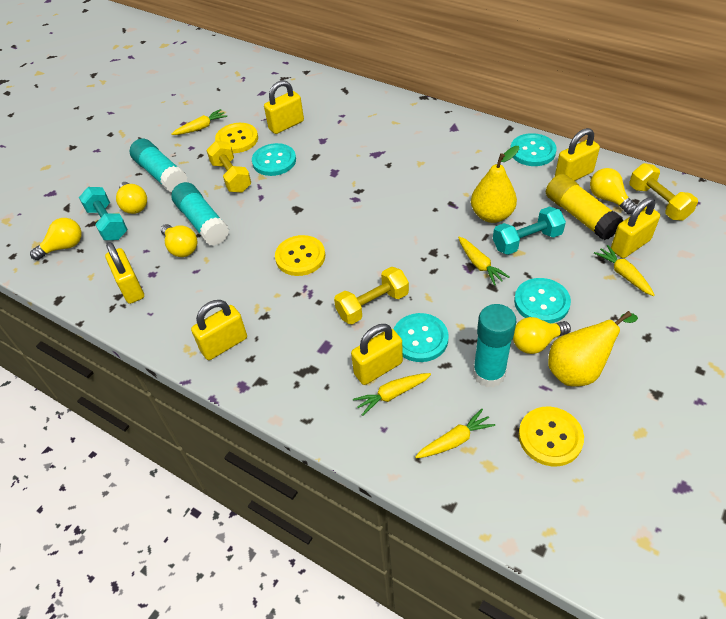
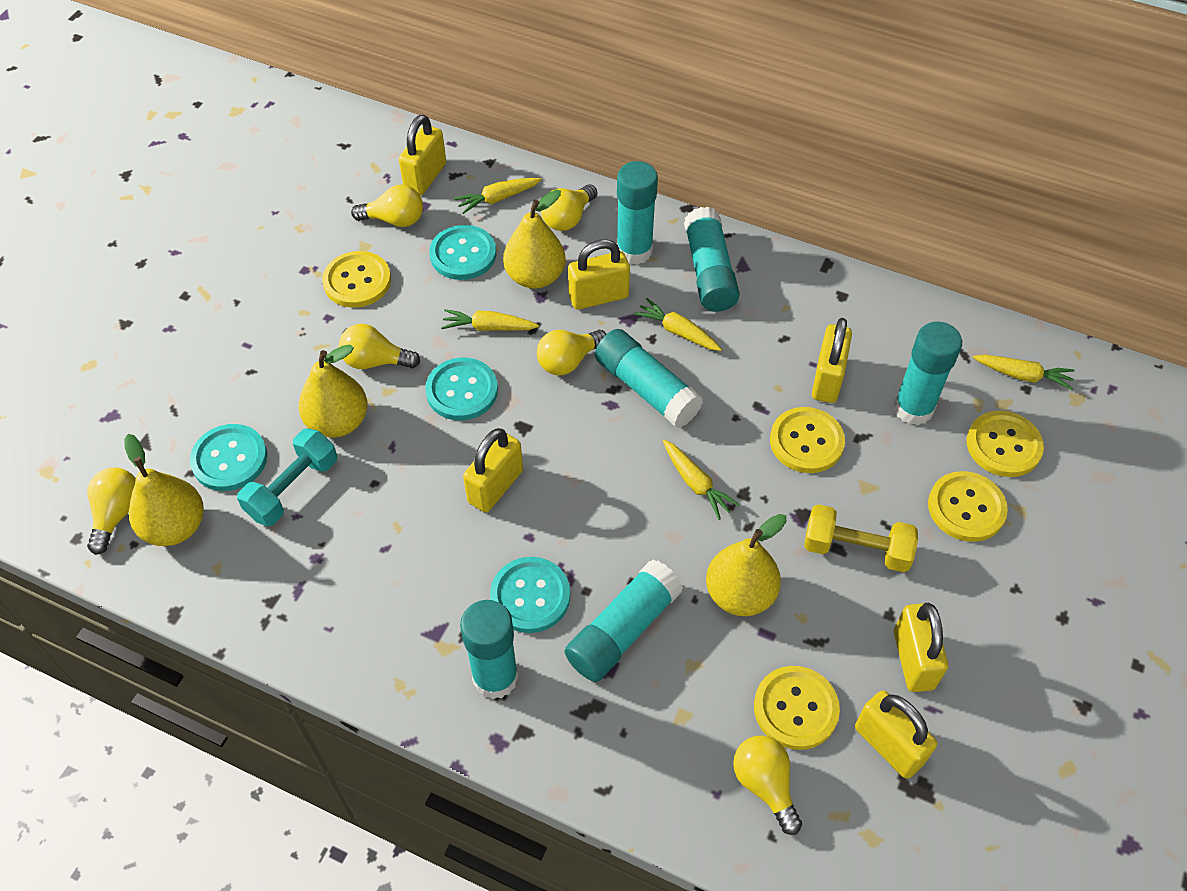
turquoise dumbbell: [79,187,128,240] [493,207,566,255] = 2 -> [237,428,337,526] = 1
turquoise glue stick: [130,139,187,192] [171,182,229,246] [473,304,516,388] = 3 -> [460,600,519,699] [565,560,683,682] [595,329,703,428] [617,161,658,265] [684,207,740,312] [894,322,962,425] = 6
yellow button: [215,123,258,153] [275,235,325,276] [519,407,584,466] = 3 -> [322,251,391,308] [754,666,840,750] [770,407,845,473] [928,471,1008,542] [967,411,1044,477] = 5
yellow dumbbell: [206,141,251,193] [334,267,409,324] [629,163,698,221] = 3 -> [804,504,918,572] = 1
yellow glue stick: [546,174,623,240] = 1 -> none = 0
yellow light bulb: [30,218,82,260] [116,182,147,214] [161,224,197,257] [513,317,571,354] [590,168,637,214] = 5 -> [87,468,136,555] [338,324,420,369] [351,185,423,227] [537,330,606,375] [541,184,597,231] [733,736,802,835] = 6
yellow pear: [471,146,519,223] [548,311,638,387] = 2 -> [124,434,204,546] [299,345,368,438] [503,190,566,289] [706,514,786,616] = 4

